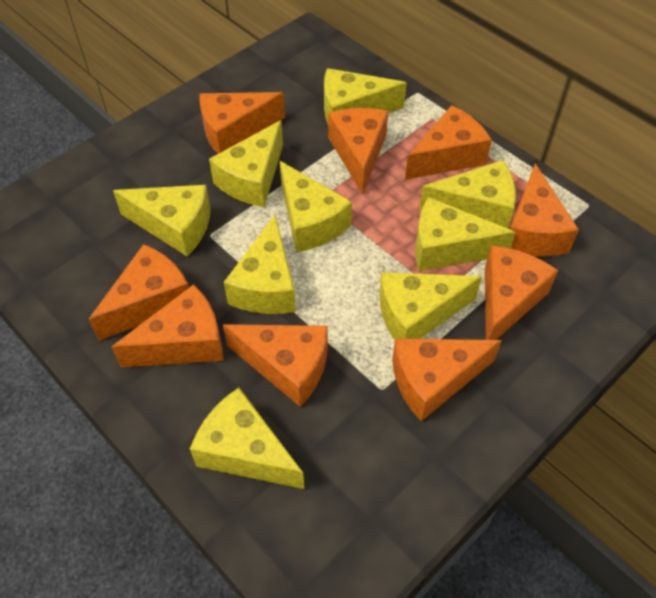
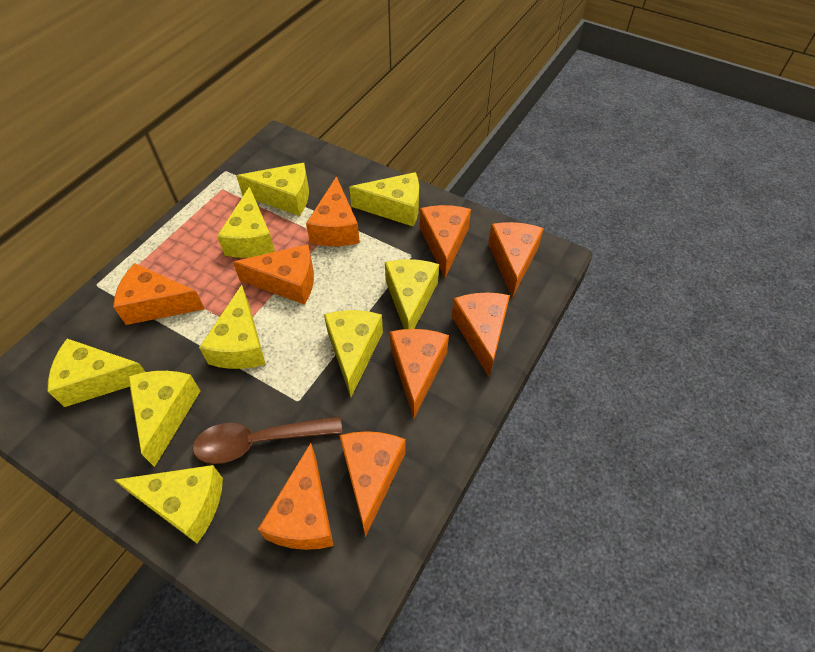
brown spoon: none = 0 -> [192,416,342,464] = 1

